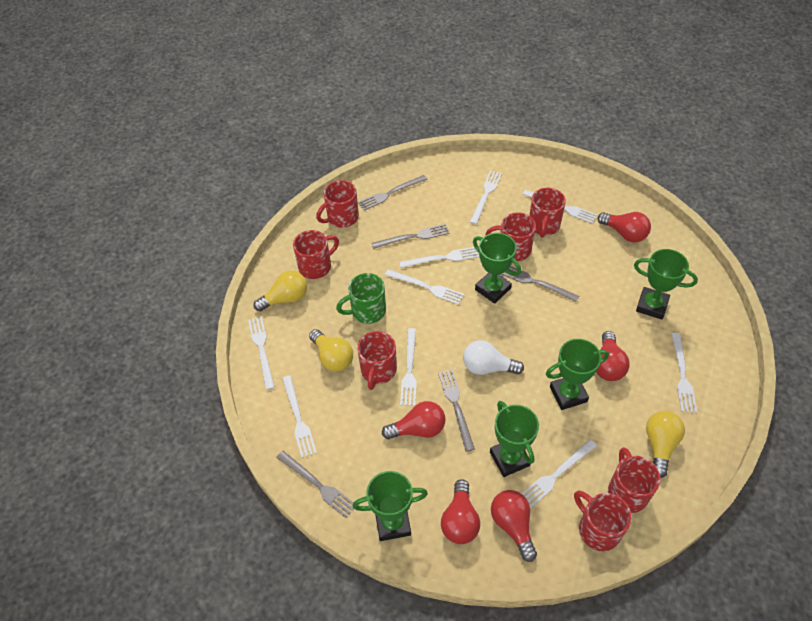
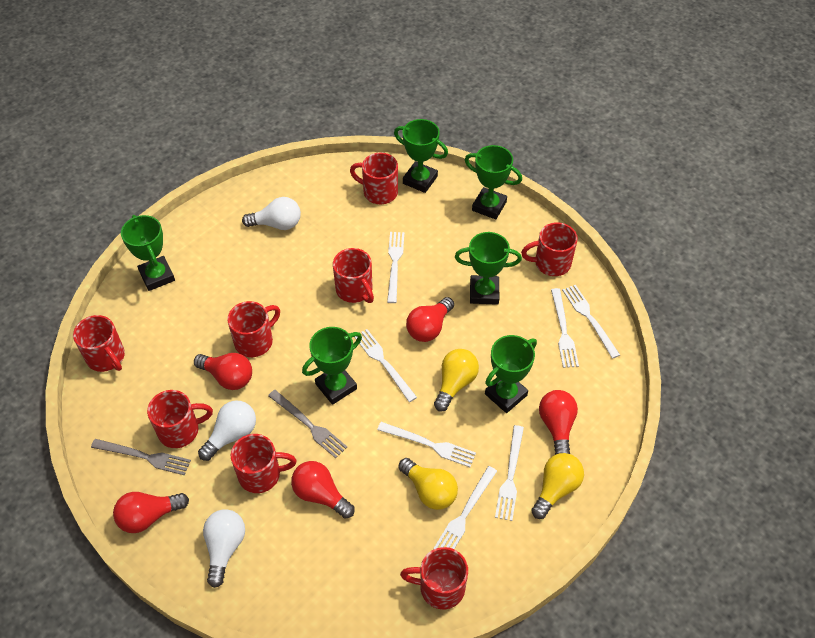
green mug: [336,273,386,324] = 1 -> none = 0
green trophy: [353,471,428,541] [473,233,521,304] [490,401,539,477] [546,339,609,410] [634,249,698,320] = 5 -> [121,215,175,291] [302,327,362,405] [394,119,448,193] [455,232,522,305] [465,145,522,219] [485,335,537,413] = 6
grey fork: [276,451,354,518] [358,175,428,210] [371,224,449,249] [438,369,475,452] [501,266,579,302] = 5 -> [91,439,191,475] [268,390,347,458] = 2
red mug: [293,230,339,279] [316,180,359,228] [357,331,397,390] [485,212,536,261] [529,188,566,238] [574,491,632,551] [608,447,661,513] = 7 -> [73,315,125,372] [147,390,213,448] [227,301,280,357] [231,434,297,493] [333,248,374,303] [350,153,398,204] [400,547,468,609] [521,222,578,276] = 8
white fork: [248,317,275,390] [282,376,317,458] [385,269,464,305] [399,247,480,268] [400,328,417,406] [470,170,502,225] [521,439,597,508] [522,190,597,224] [671,333,697,413] = 9 -> [355,329,417,402] [377,422,476,467] [387,232,404,303] [433,466,497,549] [495,425,524,521] [551,288,579,368] [562,285,620,359] = 7
white light bulb: [463,340,524,375] = 1 -> [198,401,256,461] [203,509,245,588] [242,197,301,230] = 3

